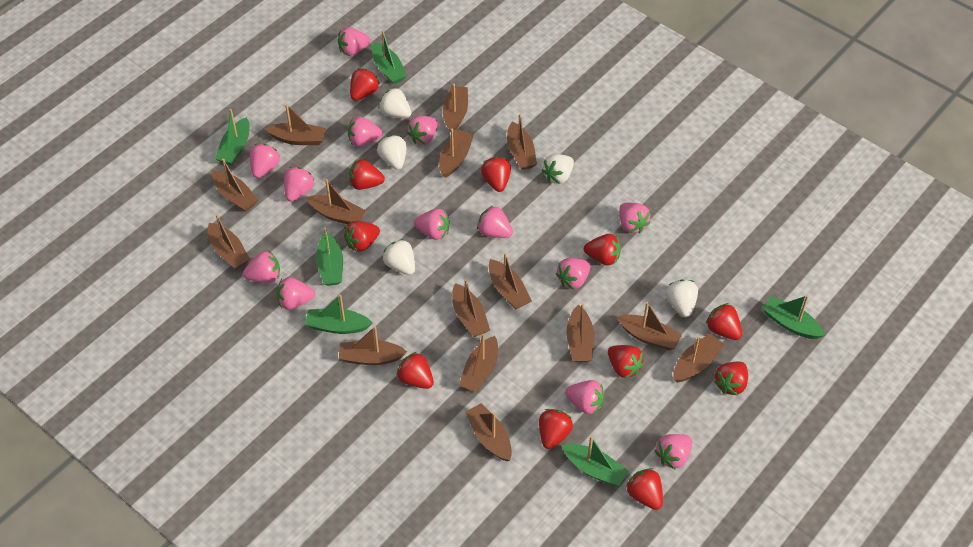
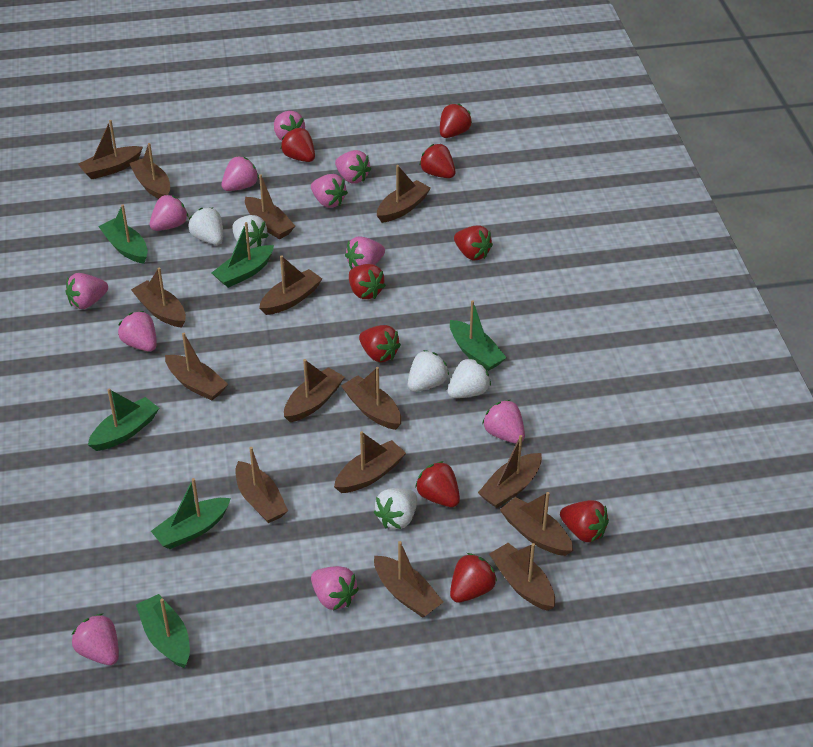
pink strawberry: [243,251,280,283] [250,144,280,178] [276,277,315,310] [284,167,314,202] [338,27,370,56] [348,117,383,147] [407,116,438,145] [414,209,450,240] [477,206,513,238] [556,258,591,289] [565,380,605,414] [619,203,650,233] [655,434,692,470] = 13 -> [66,273,108,309] [72,613,119,665] [118,311,157,351] [150,195,189,231] [221,156,259,191] [274,111,305,141] [311,174,348,208] [311,566,359,610] [335,150,371,183] [345,236,385,269] [482,400,525,444] = 11
red strawberry: [344,221,380,252] [349,159,385,190] [350,68,380,101] [396,352,434,389] [481,157,511,192] [539,409,573,449] [584,234,621,266] [608,345,644,378] [626,468,663,510] [706,303,742,340] [714,362,748,396] = 11 -> [281,128,315,162] [349,264,386,299] [359,325,401,362] [415,461,460,507] [419,144,455,178] [440,103,472,138] [450,553,497,602] [454,225,493,260] [560,500,609,542] = 9

